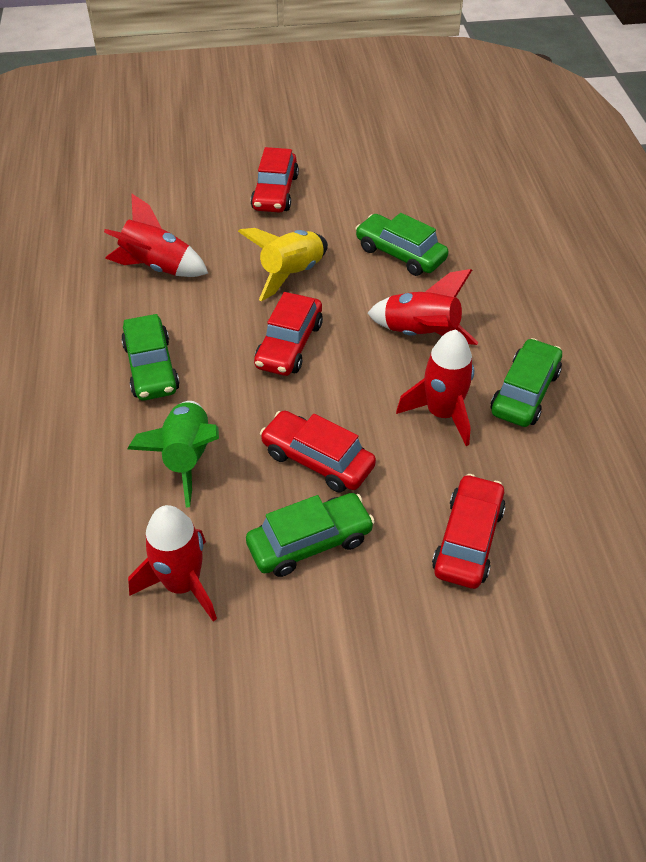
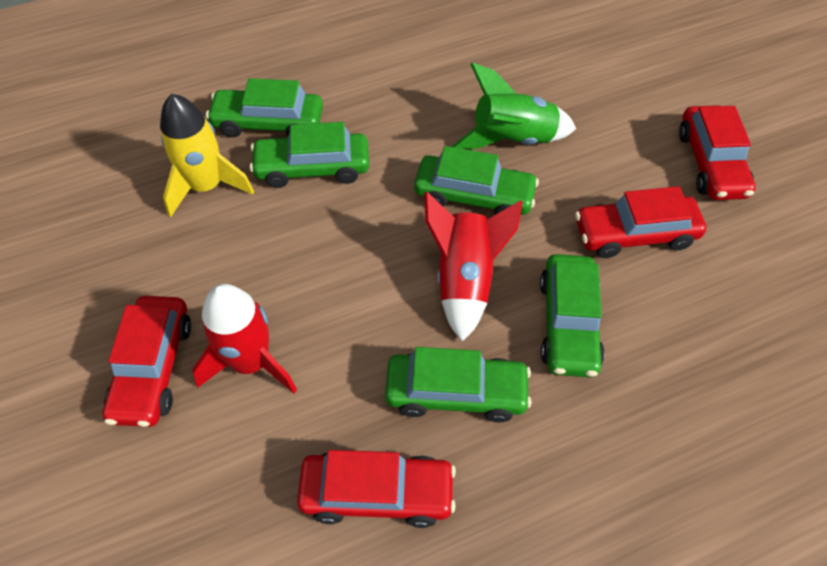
green car: [121,314,180,400] [246,493,375,577] [355,213,449,276] [491,338,562,427] = 4 -> [206,78,323,138] [250,122,369,188] [385,347,531,422] [414,146,539,215] [540,254,605,377] = 5
red rocket: [104,194,208,277] [128,505,217,622] [367,269,478,345] [396,329,474,446] = 4 -> [192,284,297,393] [424,192,523,342] = 2

